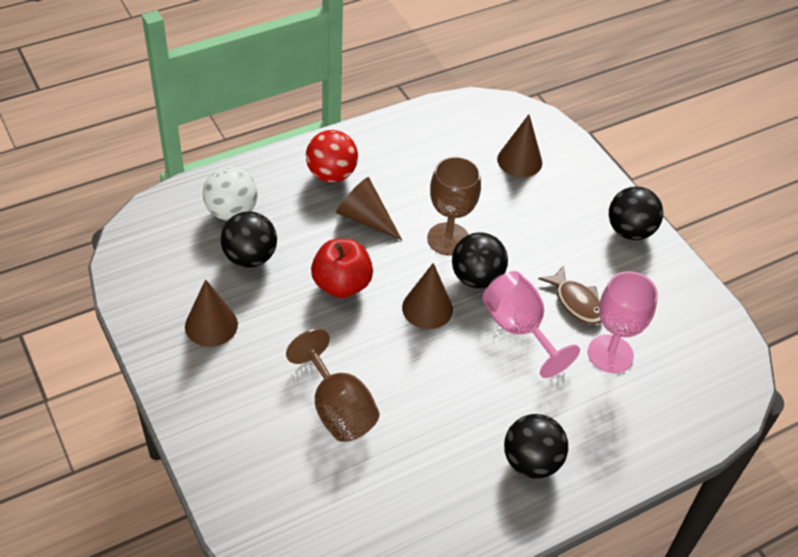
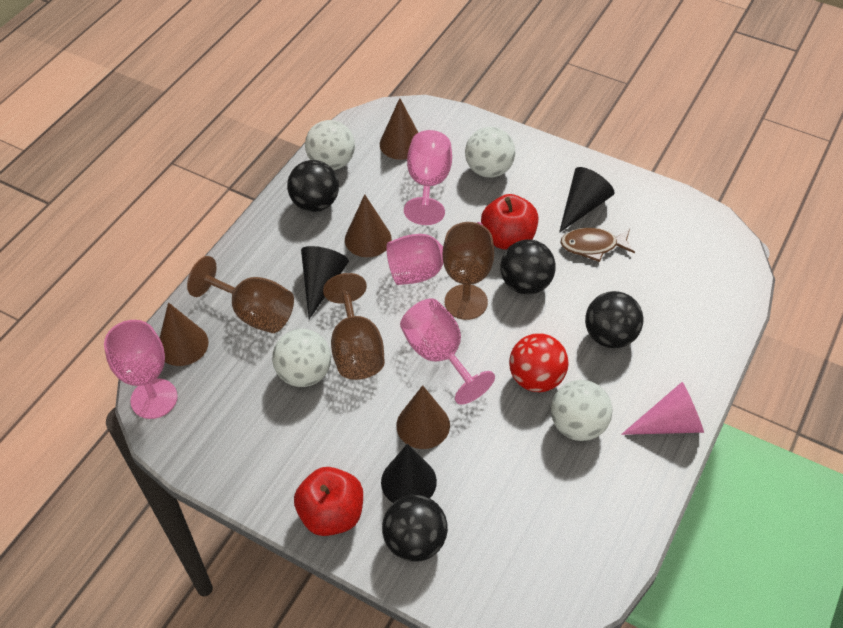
black cone: none = 0 -> [301,246,349,319] [381,444,437,503] [559,167,614,233] = 3
brown goblet: [286,329,380,442] [427,156,481,256] = 2 -> [187,256,294,333] [323,273,385,380] [442,222,494,320] = 3
pink cone: none = 0 -> [621,382,704,435] = 1
pink goblet: [482,271,580,378] [588,271,658,373] = 2 -> [104,320,178,419] [386,222,483,285] [400,298,495,405] [404,130,452,225] = 4
red apple: [311,239,373,298] = 1 -> [294,467,363,536] [481,194,538,250] = 2
white ball: [203,166,257,221] = 1 -> [272,329,331,387] [305,120,355,170] [465,127,515,178] [551,380,613,441] = 4

